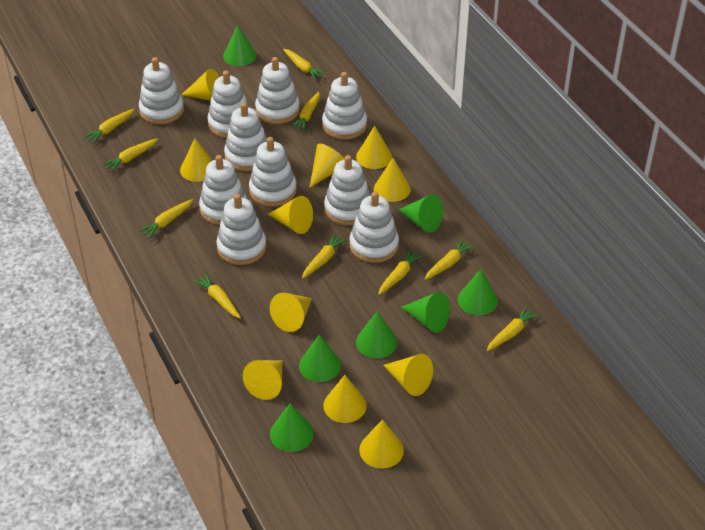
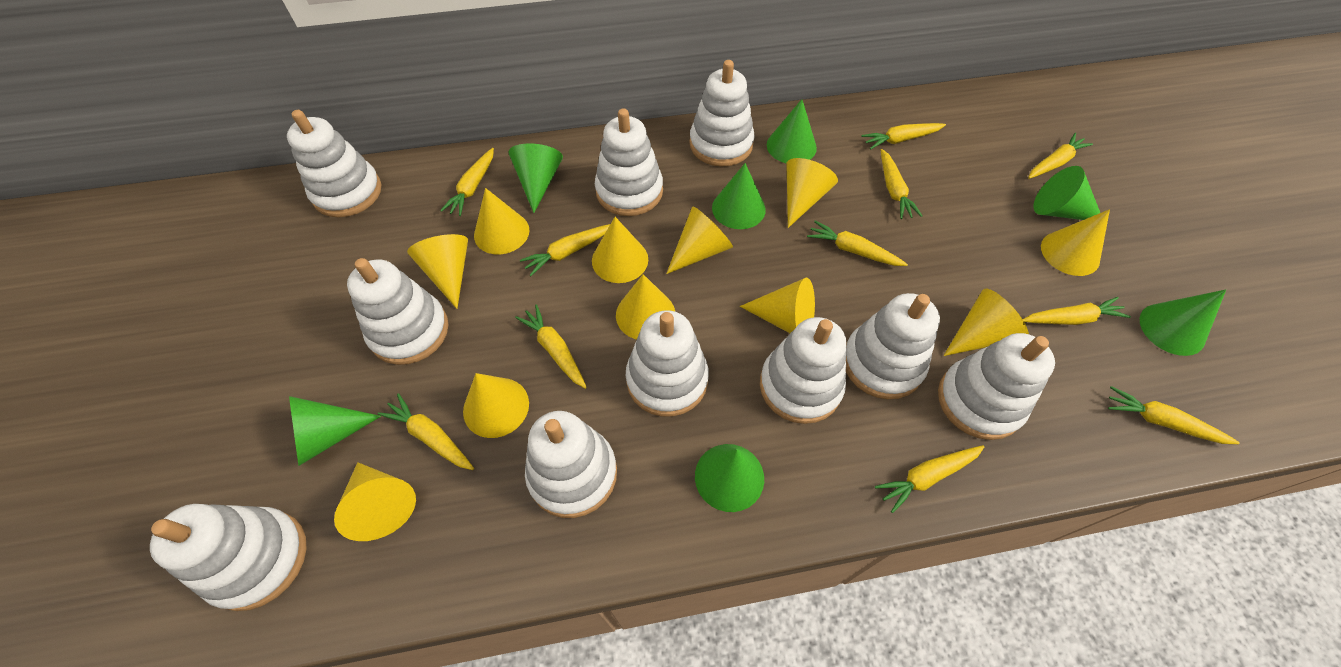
yellow carrot: [84,109,135,144] [102,138,158,172] [138,199,193,239] [193,273,241,319] [283,49,326,80] [291,92,320,131] [302,233,348,279] [378,249,423,295] [425,238,475,280] [486,306,539,351] = 10 -> [378,393,474,470] [440,148,494,216] [515,304,587,389] [520,224,610,276] [807,221,908,266] [861,123,946,150] [875,445,984,513] [881,149,923,219] [1023,297,1131,325] [1028,133,1093,179] [1108,386,1240,444] = 11

